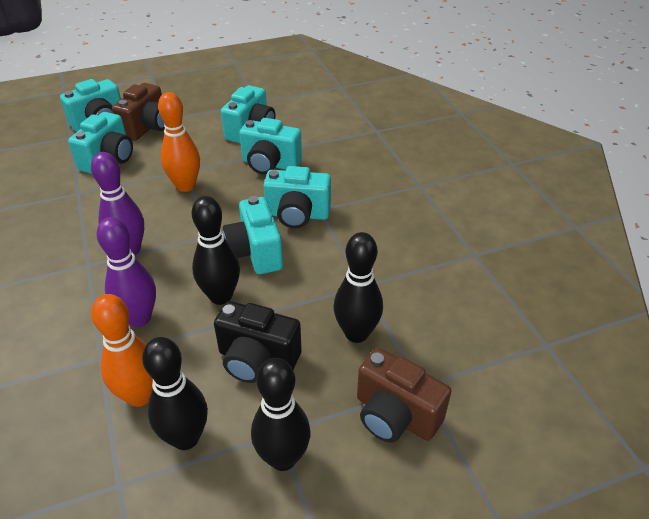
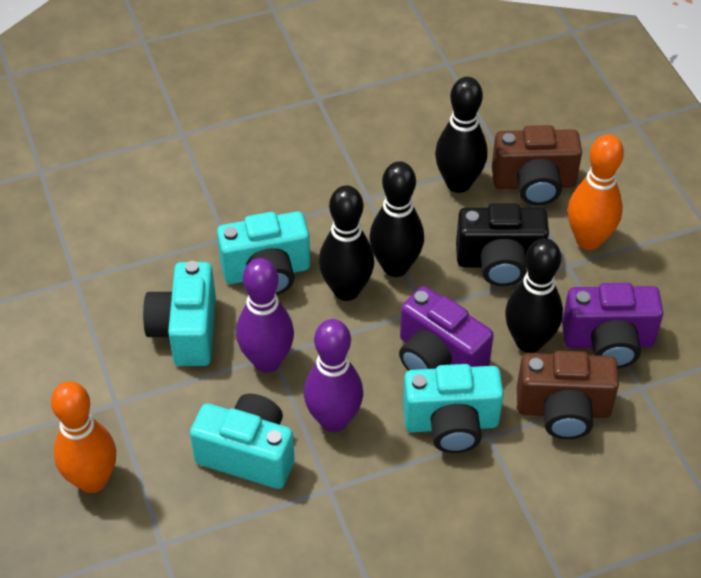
purple camera: none = 0 -> [399,286,494,371] [562,283,663,368] = 2
turquoise camera: [60,79,121,132] [68,112,133,174] [221,85,275,143] [223,196,283,274] [239,118,302,174] [264,166,331,228] = 6 -> [143,261,216,366] [190,394,294,489] [217,212,310,295] [403,364,504,453] = 4

